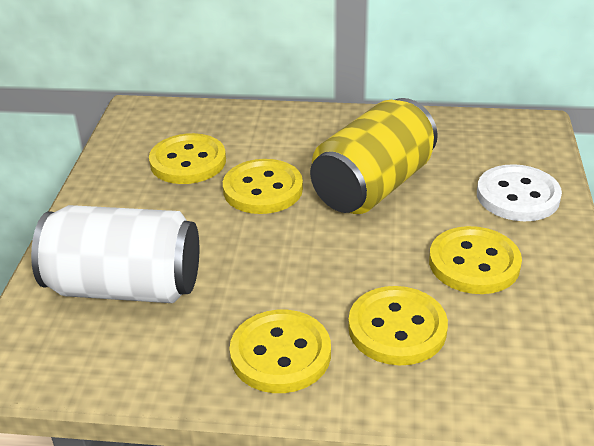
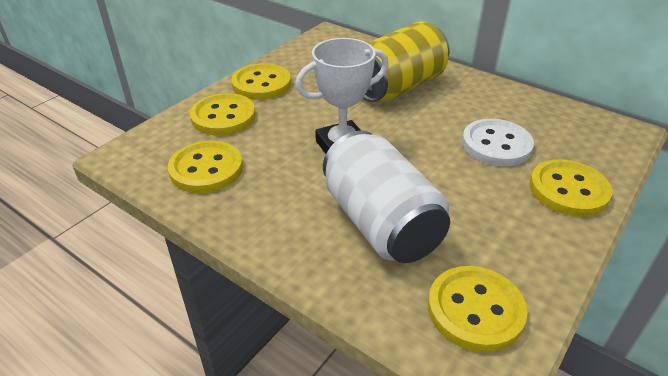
white trophy: none = 0 -> [295,38,389,154] = 1

